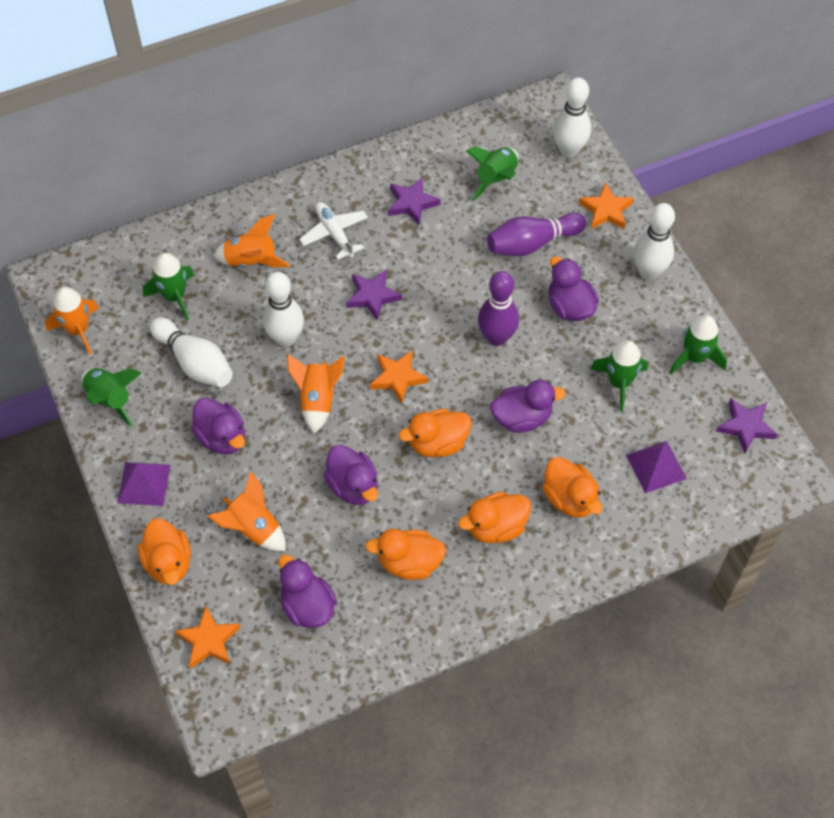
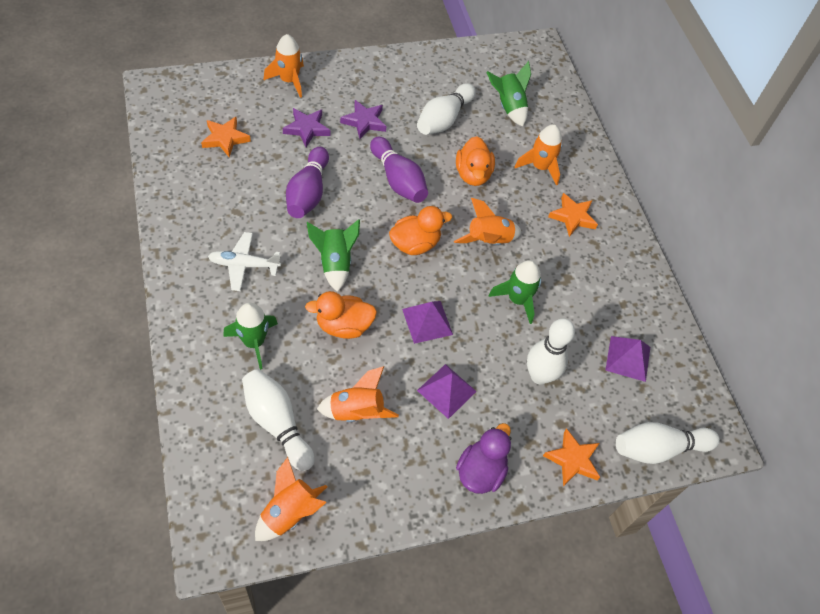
green rocket: [81,368,142,427] [143,253,194,321] [466,146,519,201] [590,340,648,411] [669,315,727,374] = 5 -> [223,303,278,370] [307,219,360,292] [486,61,531,127] [489,260,541,324] = 4
orange duck: [138,518,191,585] [365,529,446,580] [399,409,472,457] [458,492,531,543] [542,457,602,518] = 5 -> [305,291,377,339] [389,206,452,255] [456,136,495,186] = 3
orange rocket: [45,287,99,355] [207,471,286,551] [214,214,290,268] [287,354,345,434] = 4 -> [255,457,327,541] [263,34,304,98] [317,366,399,422] [454,198,521,245] [515,124,562,186] = 5
purple duck: [191,398,245,455] [279,555,337,628] [324,445,378,505] [490,380,566,433] [548,256,599,321] = 5 -> [456,423,511,494] = 1
purple pyramid: [117,462,170,506] [626,441,687,493] = 2 -> [402,301,453,344] [417,364,477,419] [605,336,650,382] = 3
purple star: [346,270,402,321] [388,178,441,225] [716,398,778,453] = 3 -> [283,108,331,147] [340,100,386,139] = 2

